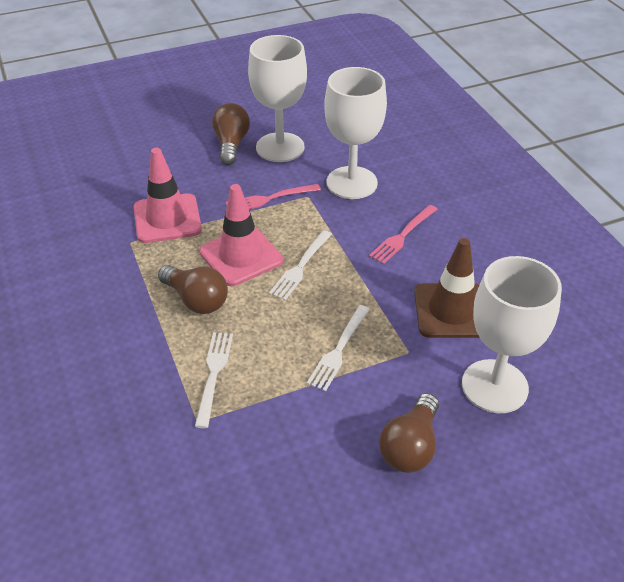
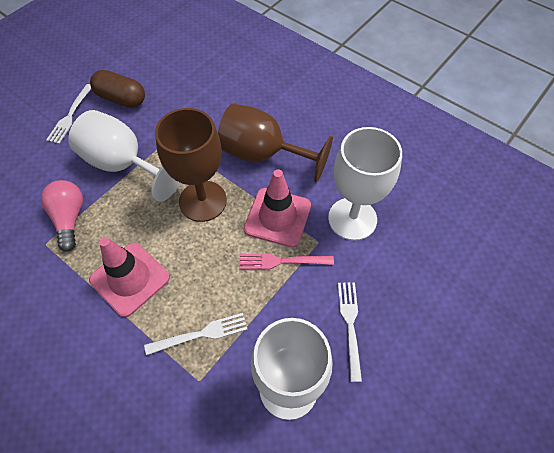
brown capsule: none = 0 -> [90,70,145,108] = 1
brown goblet: none = 0 -> [155,108,227,222] [218,103,333,182] = 2
brown light bulb: [158,265,228,314] [212,103,250,165] [379,393,439,473] = 3 -> none = 0
brown traffic cone: [414,238,480,338] = 1 -> none = 0
pink fork: [226,184,321,209] [369,205,438,264] = 2 -> [240,253,334,269] = 1
pink light bulb: none = 0 -> [41,180,83,252] = 1

